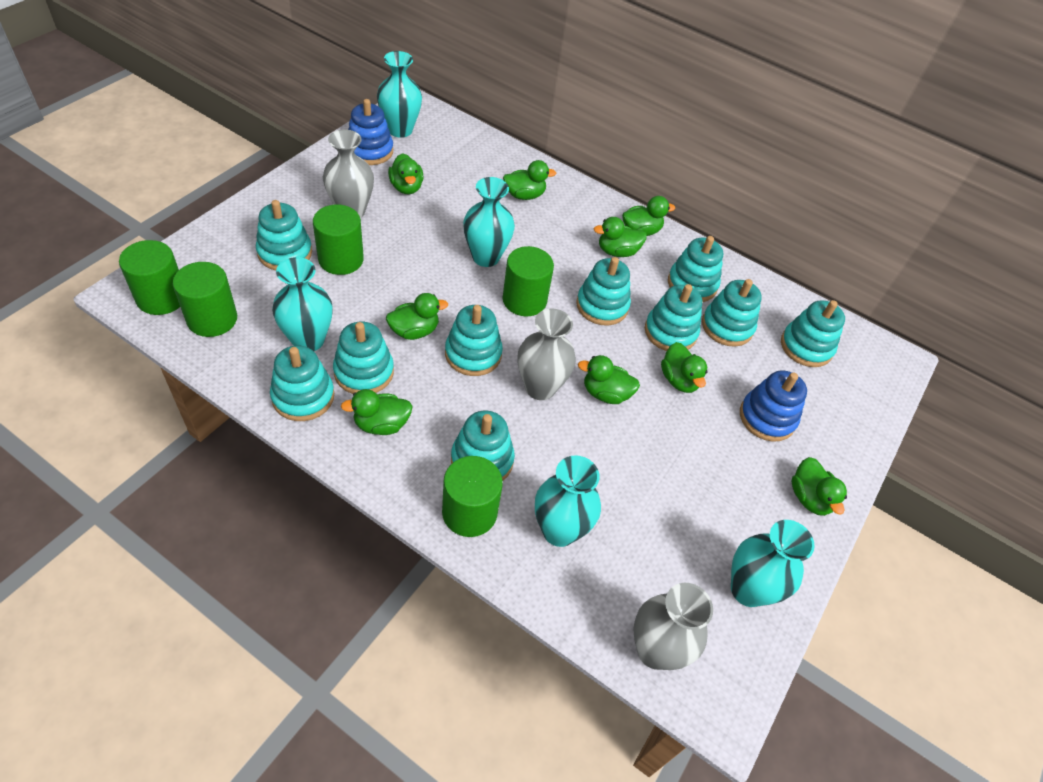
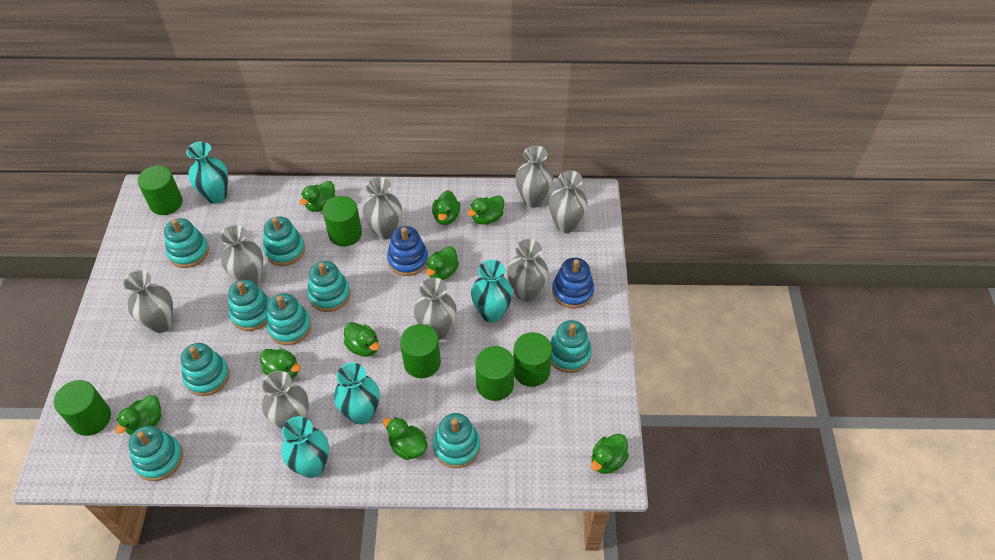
green cylinder: [119,240,180,315] [173,262,237,337] [313,205,364,275] [442,456,503,537] [503,246,554,316] = 5 -> [54,380,111,436] [137,166,183,215] [323,196,362,247] [400,324,441,378] [475,346,515,401] [513,332,552,387] = 6
grey vase: [323,129,374,218] [518,309,576,400] [633,583,713,670] = 3 -> [123,270,173,333] [220,225,263,285] [262,371,309,429] [363,177,402,240] [414,277,457,340] [507,239,548,302] [515,145,553,208] [549,170,588,233] = 8
turquoise stacking toy: [256,200,312,271] [270,346,334,421] [333,322,394,394] [445,305,503,376] [451,411,515,480] [576,257,631,326] [645,284,702,351] [668,236,723,302] [702,279,762,347] [781,300,845,367] = 10 -> [128,426,183,481] [164,218,209,268] [181,343,230,396] [228,279,270,331] [263,217,305,266] [267,293,312,345] [307,261,350,312] [433,413,480,468] [550,320,592,373] = 9
turquoise vase: [272,257,333,351] [377,51,422,138] [463,177,515,267] [535,455,601,547] [731,520,815,607] = 5 -> [186,141,228,204] [281,416,329,478] [334,362,380,425] [471,260,513,322] = 4

